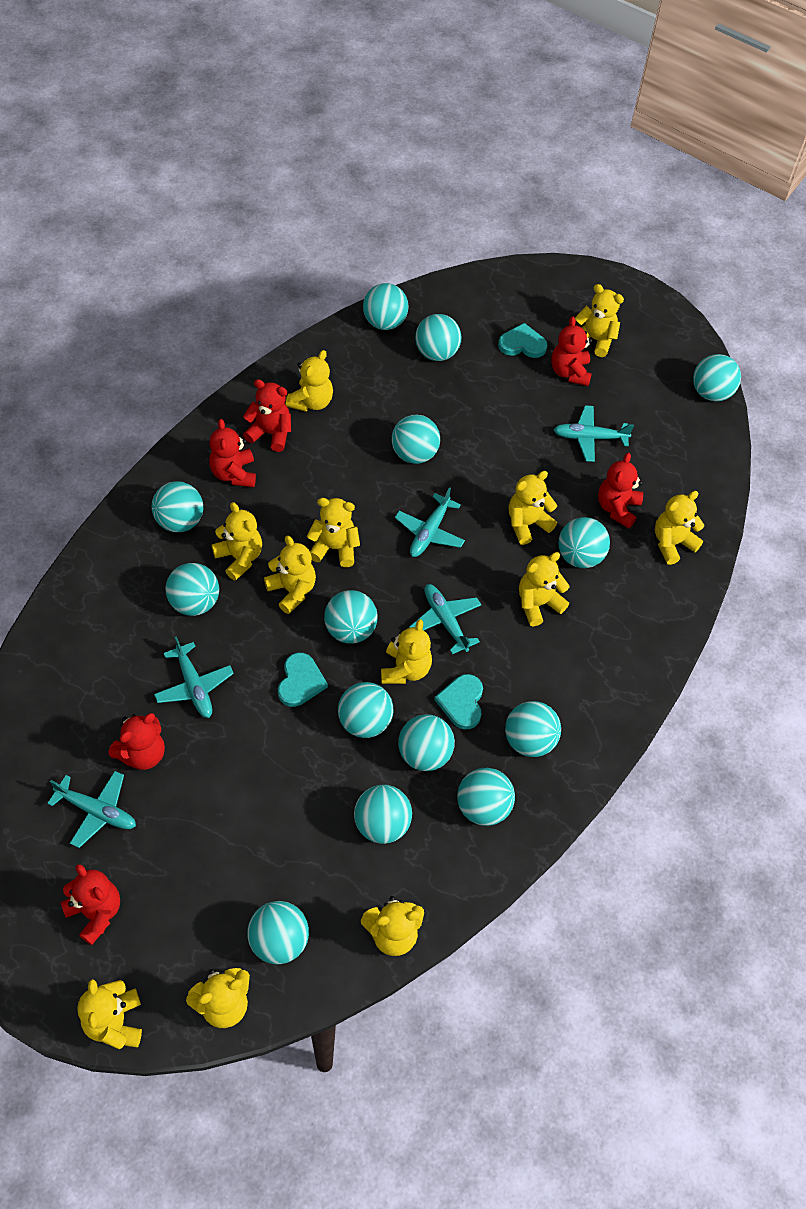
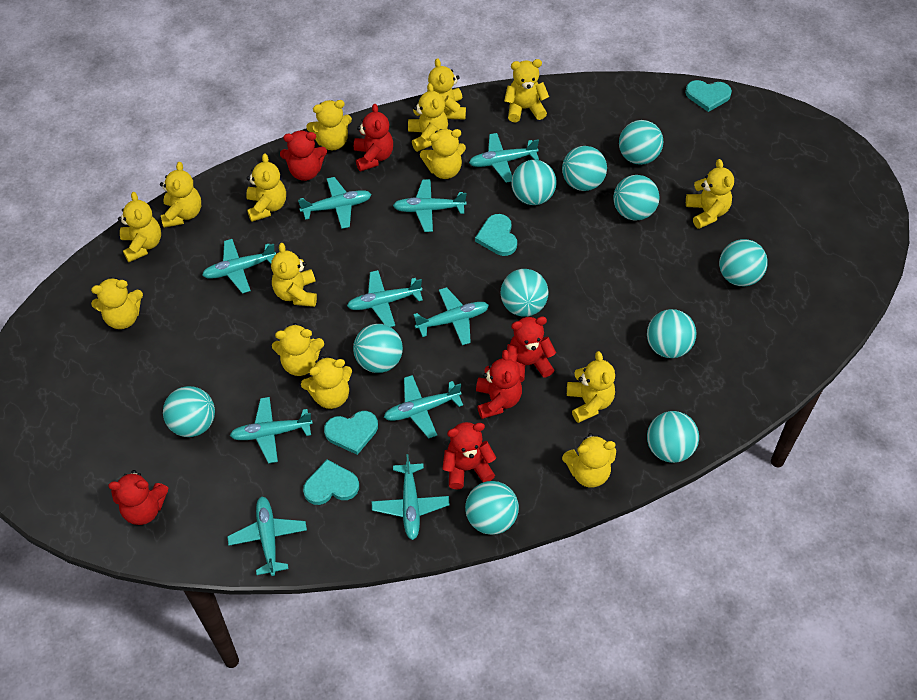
turquoise ball: [152,481,203,532] [165,563,219,616] [247,901,309,964] [324,590,378,643] [338,682,394,738] [354,785,412,844] [363,283,408,330] [392,415,440,464] [398,714,455,771] [415,314,461,361] [457,768,515,826] [505,701,561,757] [558,517,610,568] [693,354,741,402] = 14 -> [163,386,215,437] [353,324,403,373] [465,481,519,535] [501,269,549,317] [511,160,557,205] [562,146,607,191] [613,175,659,221] [619,120,664,165] [647,309,696,358] [647,411,699,463] [719,239,768,286] = 11
turquoise heart: [278,653,328,707] [434,674,483,730] [498,323,547,358] = 3 -> [303,459,359,505] [324,411,378,455] [475,214,517,256] [685,80,732,112] = 4
turquoise plane: [47,771,136,848] [154,636,234,718] [395,487,465,557] [409,584,481,654] [554,405,634,462] = 5 -> [202,239,276,294] [227,497,307,576] [230,397,313,463] [298,177,372,229] [347,270,423,327] [372,454,450,540] [384,375,463,439] [393,179,467,232] [413,287,489,345] [469,133,539,183] = 10
yellow teddy bear: [77,979,142,1049] [186,968,250,1028] [211,502,262,581] [264,536,316,614] [286,350,333,412] [306,498,360,567] [361,896,424,956] [381,619,432,684] [509,471,557,545] [519,552,570,626] [575,284,624,357] [655,491,704,565] = 12 -> [91,277,143,329] [118,192,161,262] [160,162,201,228] [246,154,286,222] [271,243,317,307] [272,323,324,376] [301,356,352,409] [306,100,352,150] [408,83,448,152] [420,129,466,179] [427,58,466,119] [504,59,549,122] [562,433,616,488] [567,351,615,423] [686,159,734,229] = 15

